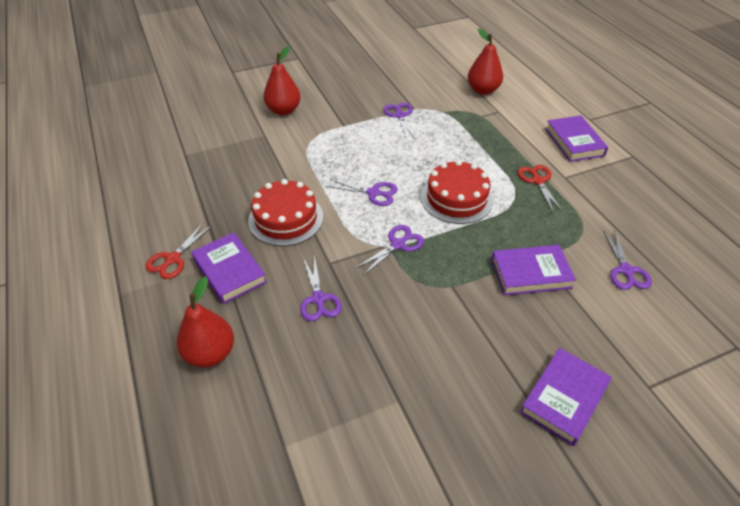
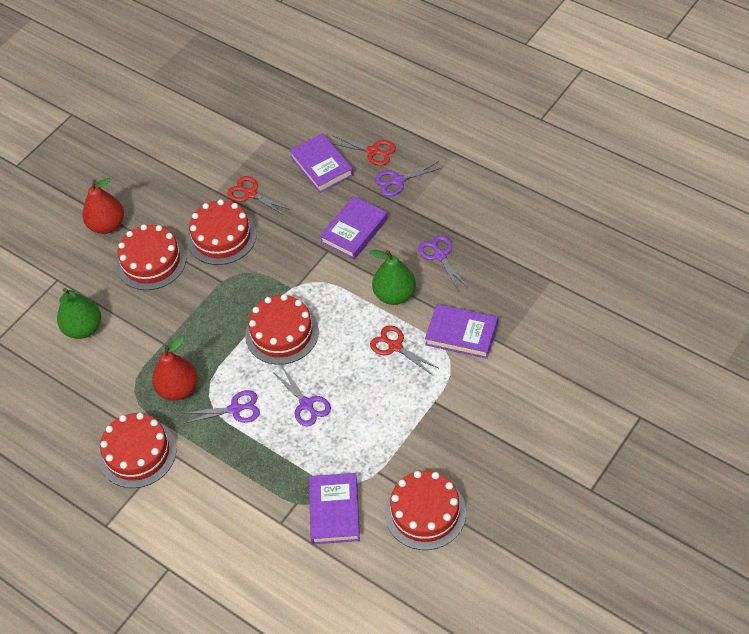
green pear: none = 0 -> [57,288,101,339] [369,250,416,305] = 2
purple scissors: [300,255,342,321] [326,179,398,206] [356,225,424,275] [383,103,416,140] [603,229,652,290] = 5 -> [182,390,260,423] [273,365,331,426] [375,161,443,196] [418,235,468,290] = 4
red cake: [248,179,323,246] [421,160,493,224] = 2 -> [99,413,177,488] [116,224,187,290] [187,199,257,265] [245,294,319,365] [385,471,466,550] = 5
red pear: [177,276,234,367] [263,46,301,115] [468,28,503,95] = 3 -> [82,178,124,234] [152,337,198,401] = 2
red scissors: [145,223,212,279] [518,165,563,213] = 2 -> [227,176,291,216] [332,135,396,166] [370,325,438,375] = 3

